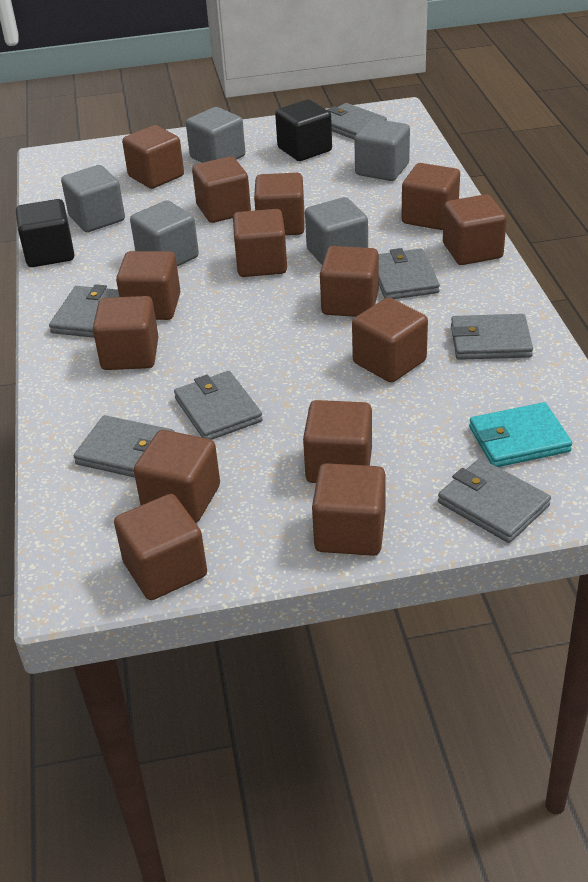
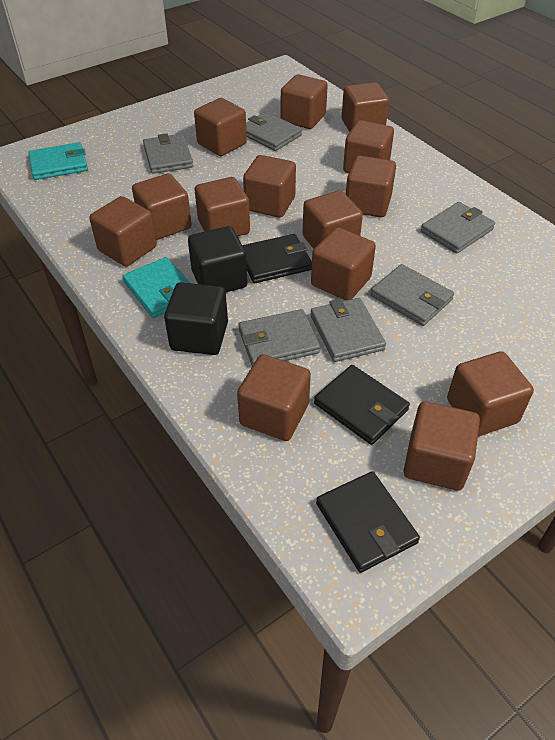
black wallet: none = 0 -> [242,234,312,283] [314,365,410,445] [316,471,420,573] = 3
grey cube: [61,165,125,232] [130,200,199,266] [186,107,245,163] [305,197,368,265] [354,119,410,181] = 5 -> none = 0
grey wallet: [49,284,119,338] [74,415,175,478] [174,371,263,440] [327,103,387,140] [379,248,440,299] [438,458,551,543] [451,314,533,360] = 7 -> [143,133,193,174] [239,309,320,366] [246,112,302,151] [311,298,386,362] [371,264,454,326] [421,202,495,253] = 6
turquoise wallet: [469,402,572,467] = 1 -> [28,142,88,180] [122,257,190,318] = 2

